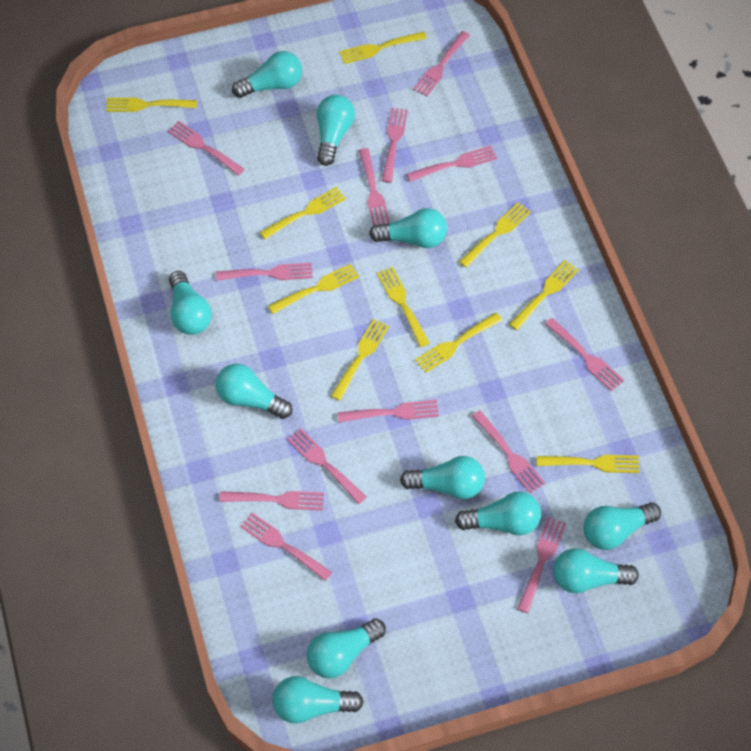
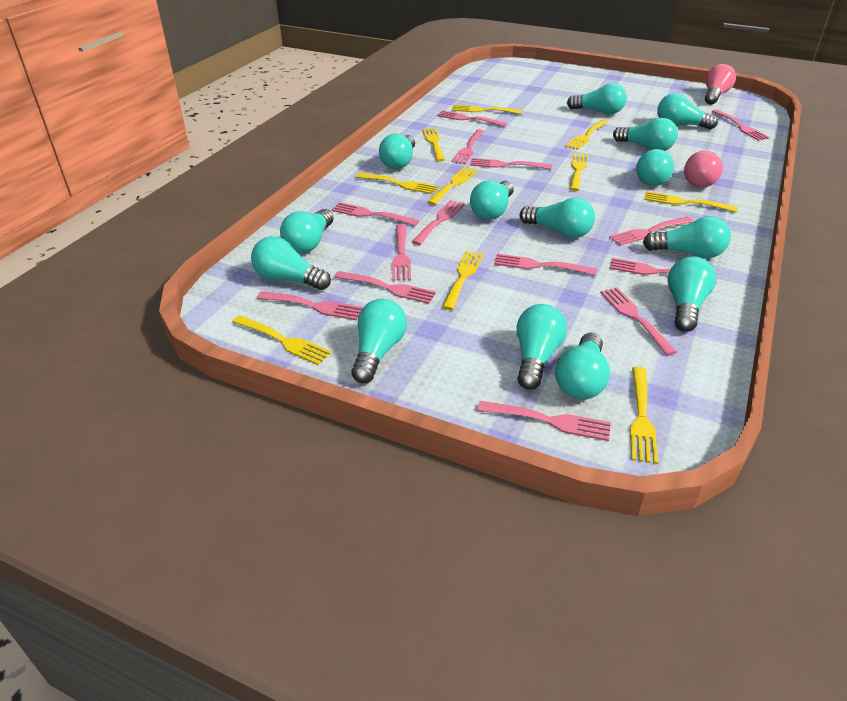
pink fork: [168,121,245,176] [216,263,313,281] [220,491,324,510] [240,512,332,581] [287,428,367,504] [338,400,439,422] [359,148,390,225] [382,108,408,183] [407,145,497,182] [413,31,470,97] [472,410,545,494] [517,517,566,613] [545,318,624,392] = 13 -> [257,291,363,320] [331,202,419,226] [334,271,436,304] [392,224,411,281] [412,200,465,245] [437,110,507,127] [452,129,484,164] [470,158,552,170] [477,401,611,441] [494,254,597,275] [600,287,677,356] [609,217,693,246] [609,258,717,285] [712,110,770,141] = 14
pink light bulb: none = 0 -> [684,151,723,188] [705,64,736,104] = 2
turquoise light bulb: [169,271,212,335] [216,364,292,419] [232,51,302,98] [273,676,364,723] [307,619,386,678] [317,95,355,166] [369,208,447,248] [400,456,485,499] [455,491,541,536] [553,548,639,593] [583,502,661,550] = 11 -> [251,236,331,290] [280,209,334,253] [351,299,407,383] [379,134,415,169] [470,180,514,220] [517,304,567,390] [520,197,595,238] [555,333,610,399] [567,83,627,114] [613,118,678,151] [636,149,674,186] [643,216,731,258] [657,93,718,130] [668,256,716,332] = 14

